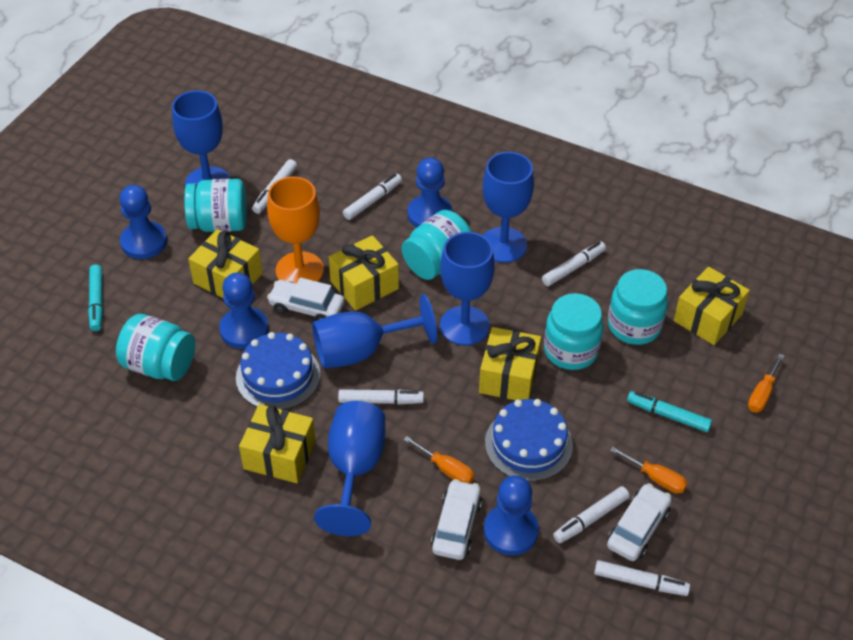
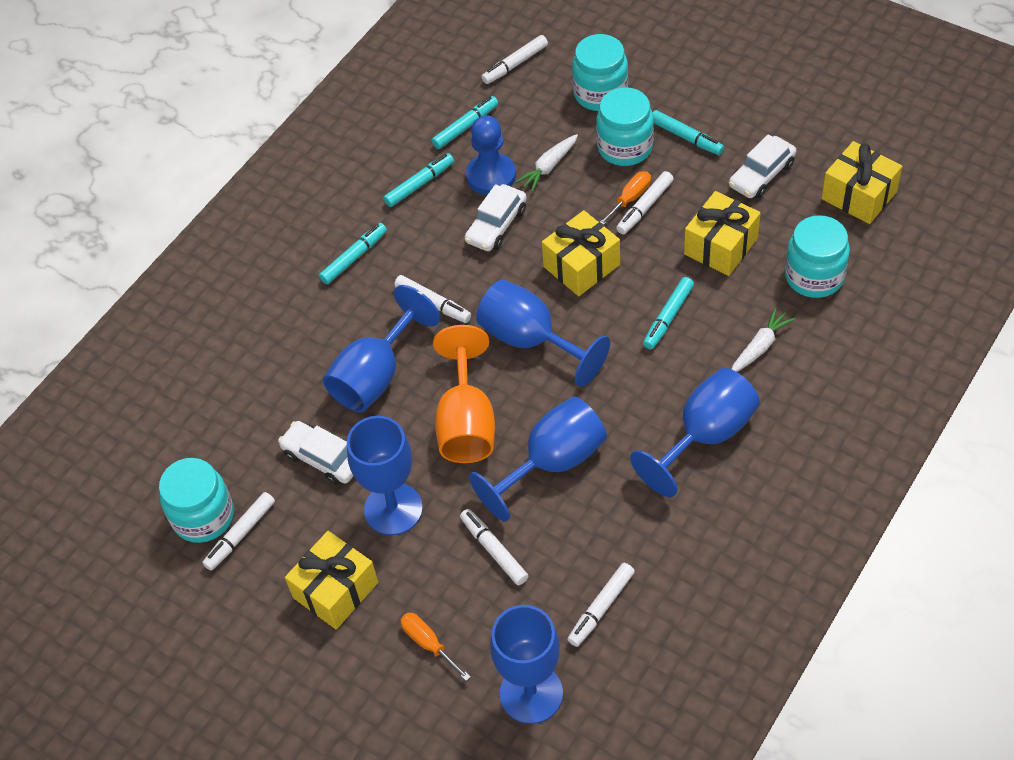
blue cake: [236,332,320,410] [485,399,573,481] = 2 -> none = 0
blue goblet: [172,90,230,187] [312,294,437,368] [314,401,385,536] [440,232,495,345] [483,152,534,263] = 5 -> [323,285,440,412] [347,416,423,535] [469,397,607,522] [476,280,610,387] [490,605,563,724] [630,368,760,497] = 6
blue pawn: [119,185,167,259] [219,272,269,349] [408,157,452,228] [484,475,539,555] = 4 -> [466,115,516,195] = 1
orange screwdriver: [403,436,474,483] [610,447,688,493] [748,354,784,413] = 3 -> [400,613,471,681] [600,171,651,225] = 2
turquoise jar: [116,314,195,381] [184,179,247,232] [402,210,472,280] [544,293,604,370] [608,269,668,345] = 5 -> [159,458,234,543] [572,34,628,111] [596,87,654,166] [785,215,850,298] = 4
turquoise marker: [88,265,103,331] [627,391,712,432] = 2 -> [319,223,387,284] [383,153,454,207] [432,96,498,149] [643,277,694,349] [652,110,724,155] = 5
white carrot: none = 0 -> [516,134,578,192] [732,307,795,372] = 2
yellow gift: [188,229,262,298] [239,404,316,483] [329,235,399,311] [479,327,541,400] [674,267,750,345] = 5 -> [285,531,378,629] [542,210,620,296] [684,191,761,276] [821,141,902,224] = 4

